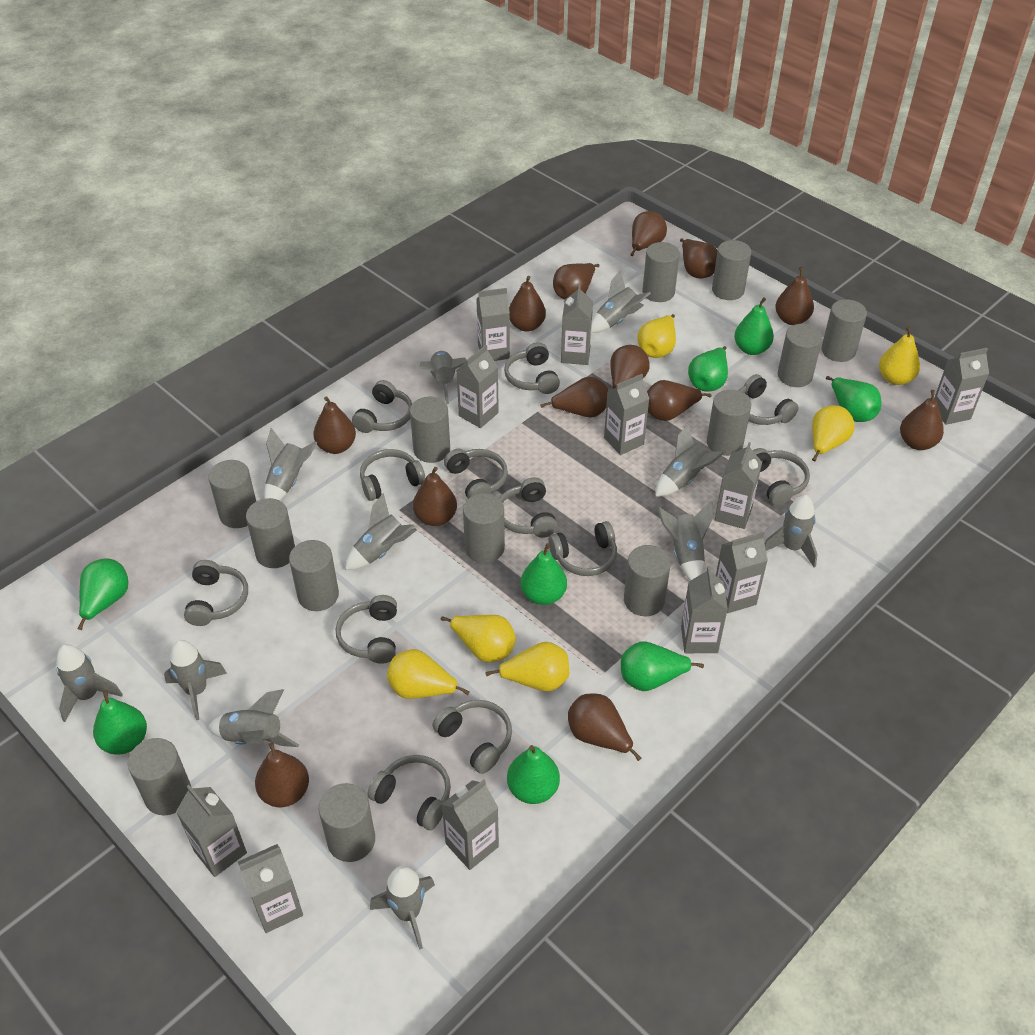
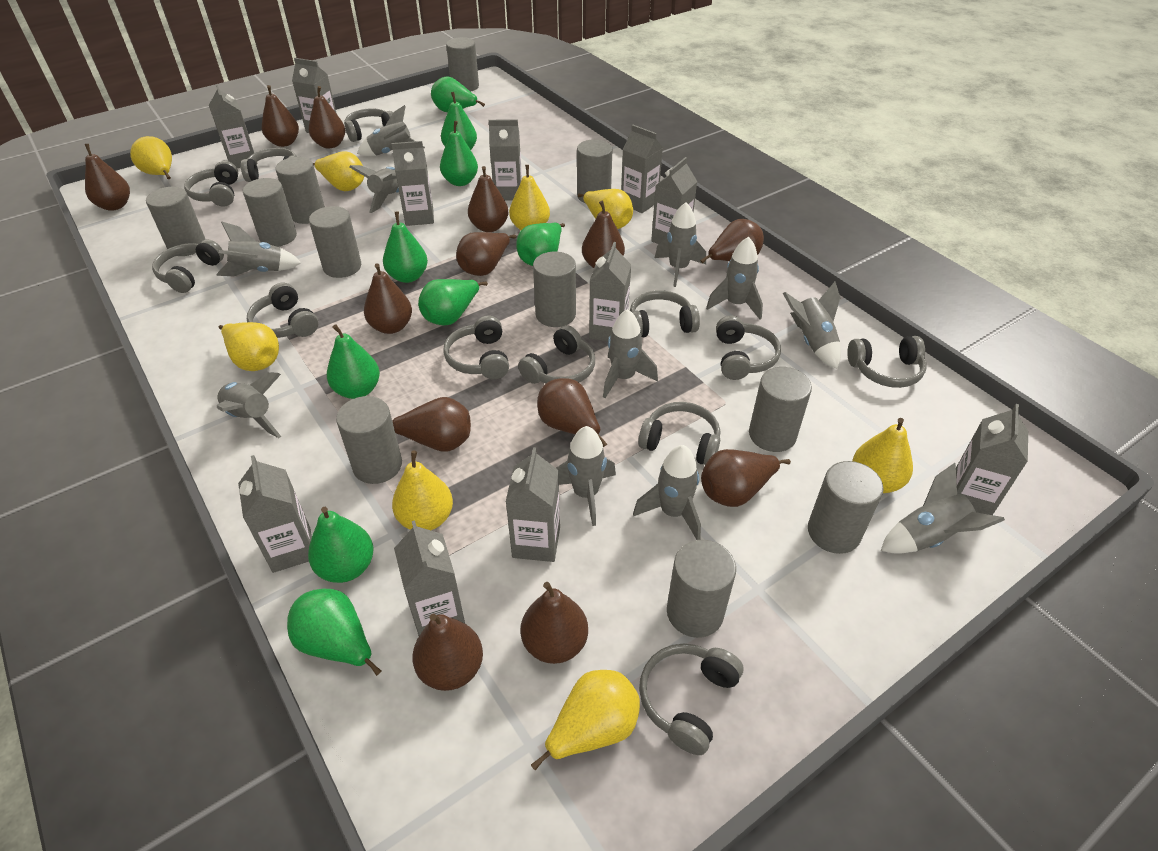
green pear: [78,558,128,630] [93,690,147,754] [507,745,560,804] [520,543,567,605] [621,641,704,691] [688,346,728,392] [734,297,774,355] [826,376,882,422] = 8 -> [287,589,382,676] [308,507,374,583] [327,324,380,399] [383,212,428,283] [418,279,488,326] [431,76,485,112] [440,121,478,186] [441,92,477,150] [516,222,565,266] = 9
grey cylinder: [128,738,191,815] [208,460,256,528] [246,498,295,568] [289,540,339,611] [319,783,375,862] [410,396,450,463] [463,493,505,563] [624,545,671,616] [642,242,680,302] [707,390,751,456] [712,240,751,300] [778,324,822,387] [821,299,867,362] = 13 -> [146,187,206,256] [243,178,297,247] [275,157,325,224] [309,206,361,278] [336,396,402,484] [446,37,479,92] [533,252,576,327] [577,139,613,203] [667,540,736,638] [749,367,812,452] [808,461,884,554] = 11
yellow pear: [387,649,470,699] [441,615,516,662] [485,642,569,692] [638,314,676,358] [812,405,855,461] [879,326,920,385] = 6 -> [130,136,172,179] [219,322,279,371] [313,151,364,191] [392,451,453,530] [509,165,550,230] [531,670,640,770] [578,189,633,229] [852,418,913,493] = 8

